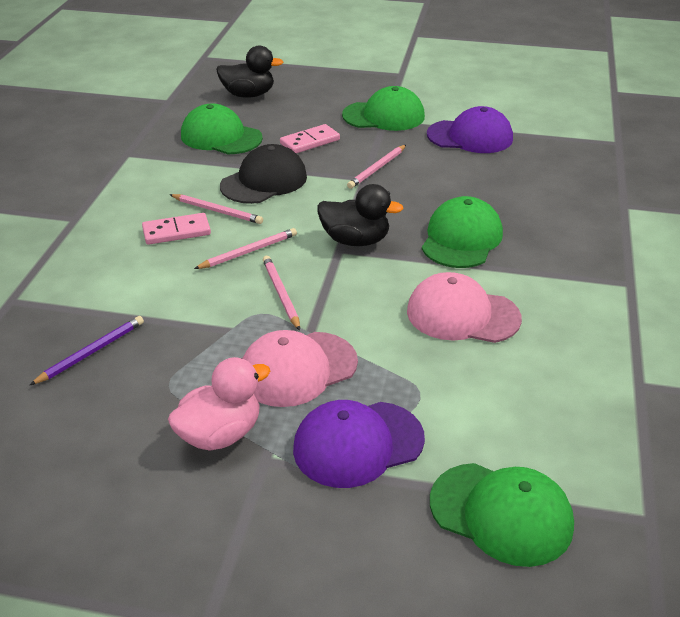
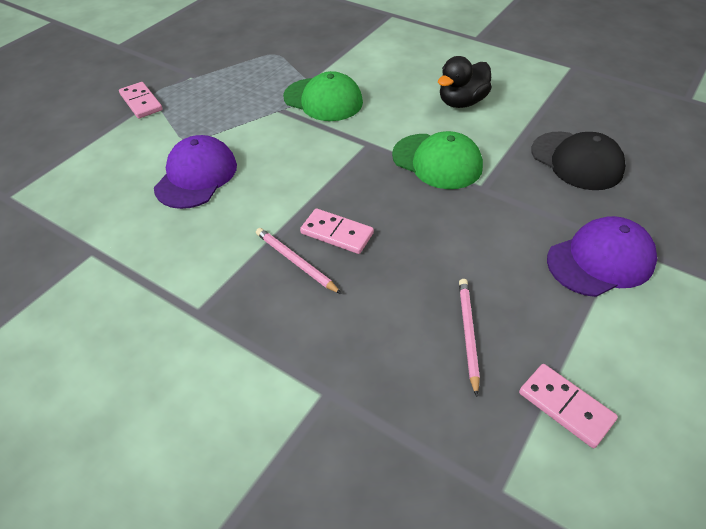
black duck: [216,46,283,98] [318,184,403,246] = 2 -> [438,56,492,108] = 1
green cap: [181,103,263,154] [342,86,425,131] [422,196,503,268] [430,463,574,567] = 4 -> [283,71,363,121] [392,131,483,189] = 2
pink cap: [243,330,358,407] [407,272,522,343] = 2 -> none = 0
pink domino: [142,213,211,245] [280,124,340,153] = 2 -> [119,82,163,119] [300,208,374,254] [519,364,618,448] = 3
pink duck: [168,357,270,451] = 1 -> none = 0
pink pencil: [170,194,263,224] [194,228,297,269] [263,256,300,331] [347,145,406,189] = 4 -> [256,228,342,294] [459,279,480,397] = 2
purple pencil: [29,316,144,386] = 1 -> none = 0

